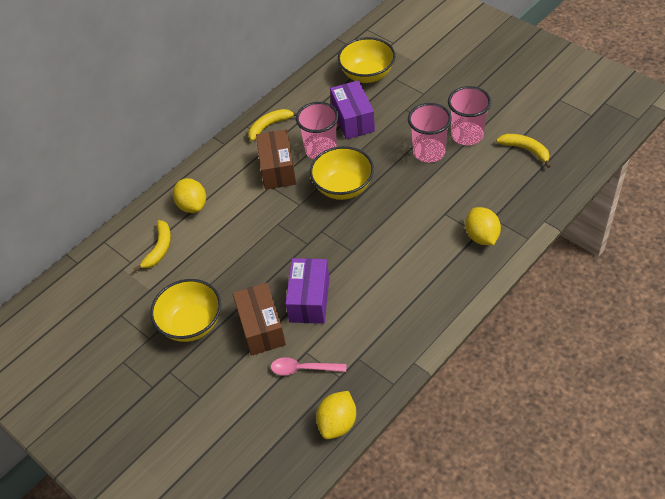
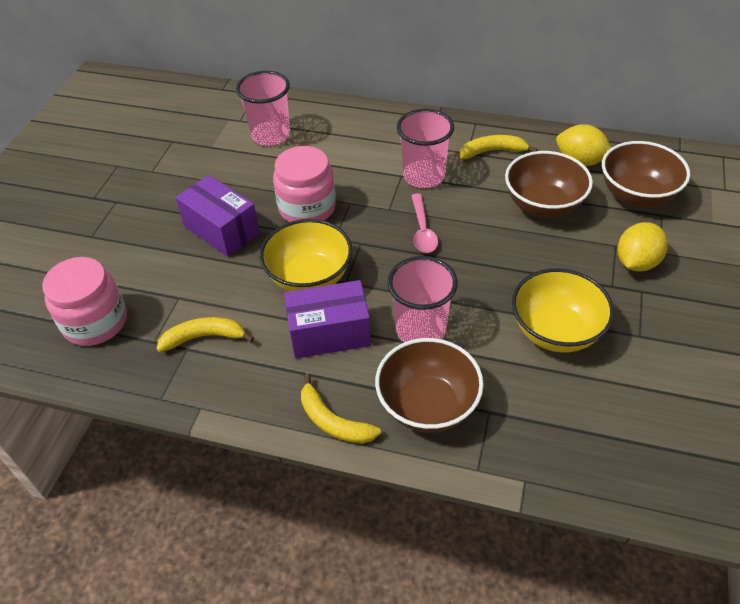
brown bowl: none = 0 -> [375,338,484,433] [505,151,593,218] [602,141,690,207] = 3
brown box: [233,283,286,356] [256,129,296,190] = 2 -> none = 0
pink jar: none = 0 -> [42,257,127,346] [273,146,336,222] = 2
yellow bowl: [150,279,221,342] [310,146,374,200] [338,37,396,83] = 3 -> [260,219,352,291] [512,268,614,353] = 2
yellow lemon: [173,178,206,213] [316,391,356,439] [465,207,501,245] = 3 -> [556,124,611,166] [617,222,668,272] = 2

